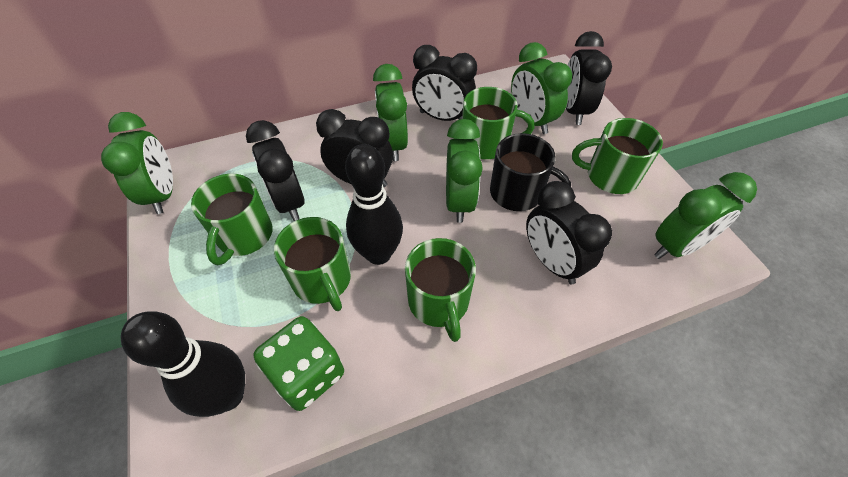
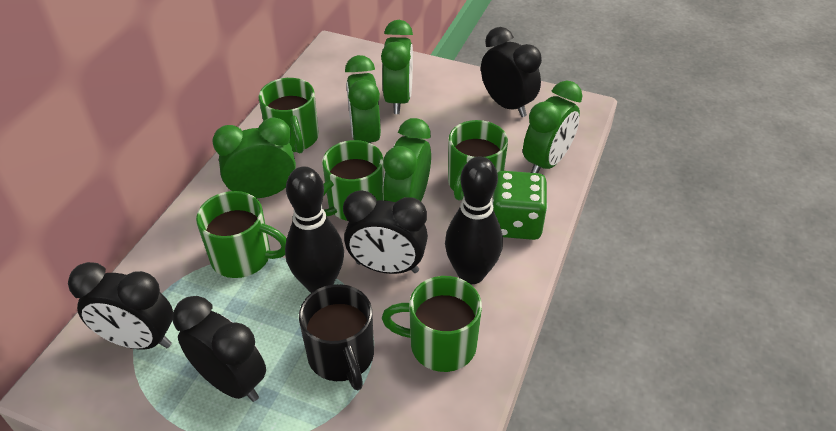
black clock: [246,120,304,221] [316,109,393,187] [412,45,477,121] [526,181,612,284] [566,31,612,125] = 5 -> [68,262,173,350] [173,296,266,402] [343,190,428,274] [481,27,542,117] = 4

